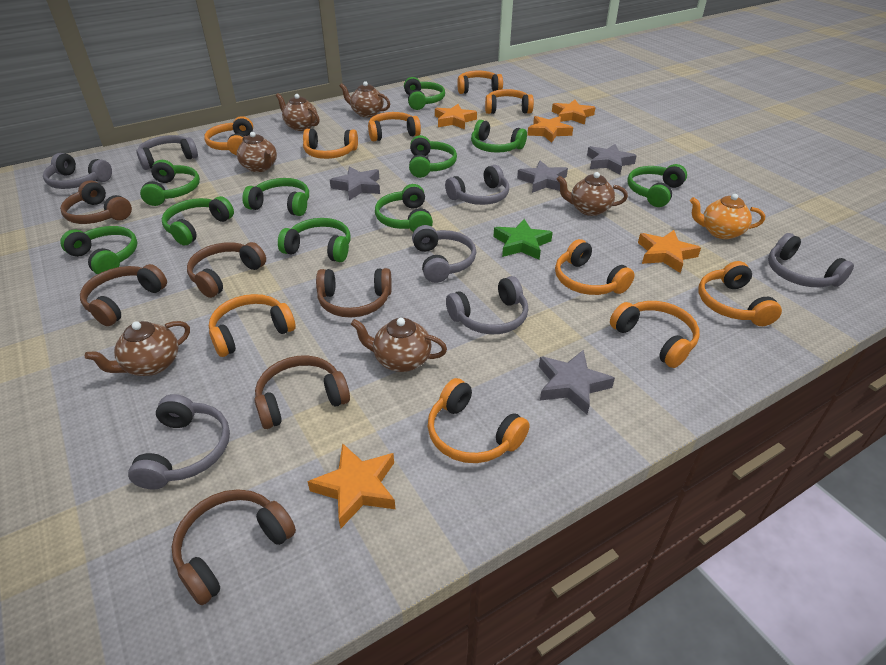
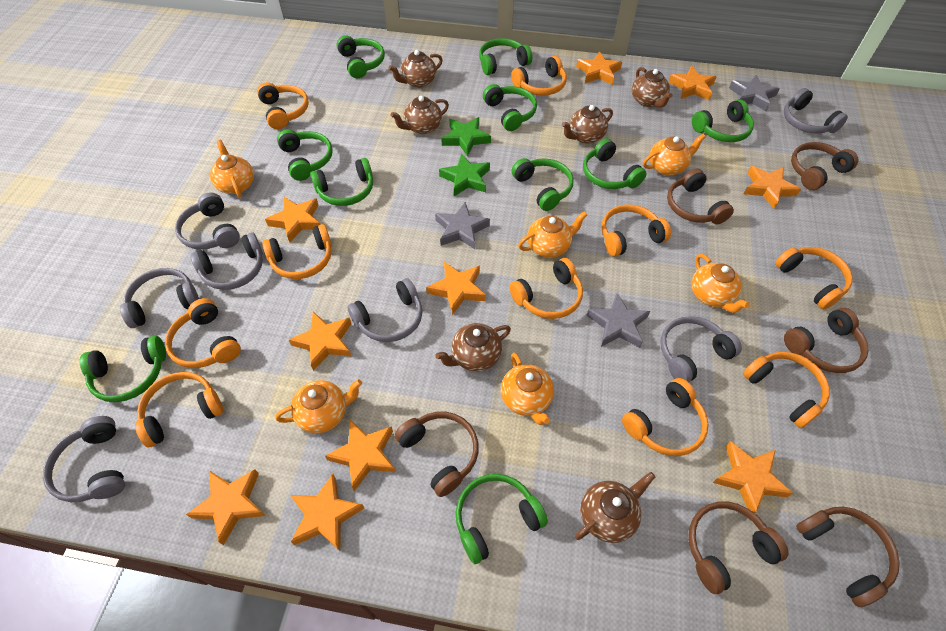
green star: [493,219,553,260] = 1 -> [439,153,490,196] [441,117,491,156] = 2
grey star: [330,166,380,200] [517,161,568,193] [539,350,615,414] [587,144,637,174] = 4 -> [435,202,490,249] [587,293,650,348] [729,75,779,111] = 3
orange star: [307,443,395,528] [435,104,477,129] [527,116,573,143] [552,100,595,125] [638,230,701,273] = 5 -> [186,469,266,545] [265,197,320,242] [289,312,352,371] [290,474,365,551] [325,420,396,491] [426,262,486,315] [576,51,622,85] [669,66,717,100] [713,441,793,513] [744,166,801,209] = 10
orange teapot: [690,194,765,239] = 1 -> [210,140,254,197] [275,379,362,433] [501,353,554,425] [518,211,587,258] [643,134,706,176] [691,254,750,313] = 6

